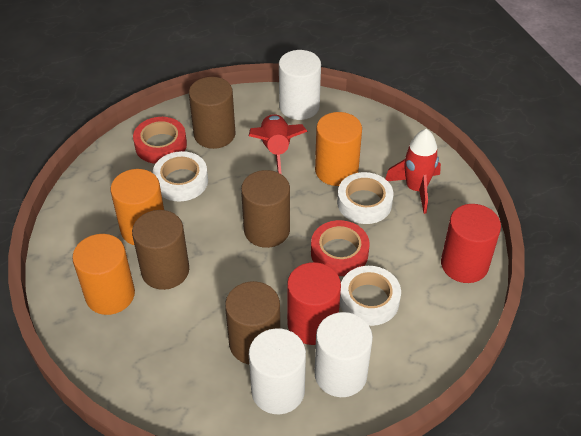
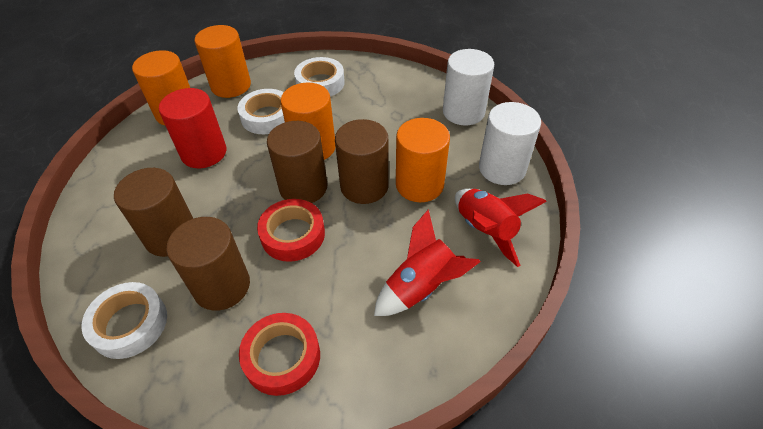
orange cylinder: [72,234,135,315] [111,169,164,245] [315,112,362,186] = 3 -> [132,50,190,125] [195,25,251,98] [281,83,335,160] [396,118,450,202] = 4
red cylinder: [287,262,341,345] [441,204,501,283] = 2 -> [159,88,226,168] = 1
white cylinder: [249,328,306,414] [279,50,321,120] [315,312,373,397] = 3 -> [443,49,494,126] [479,102,541,185] = 2

